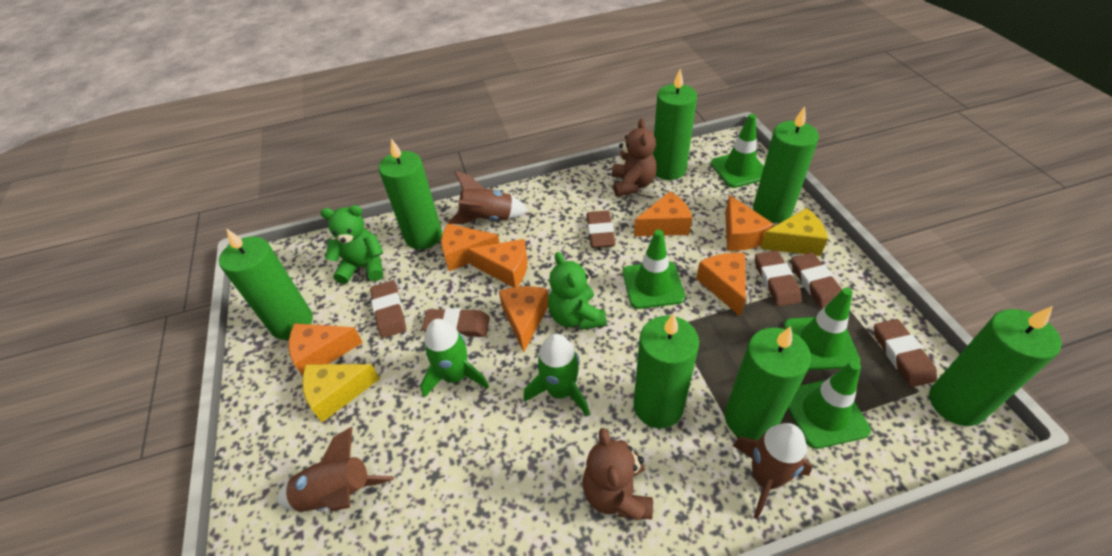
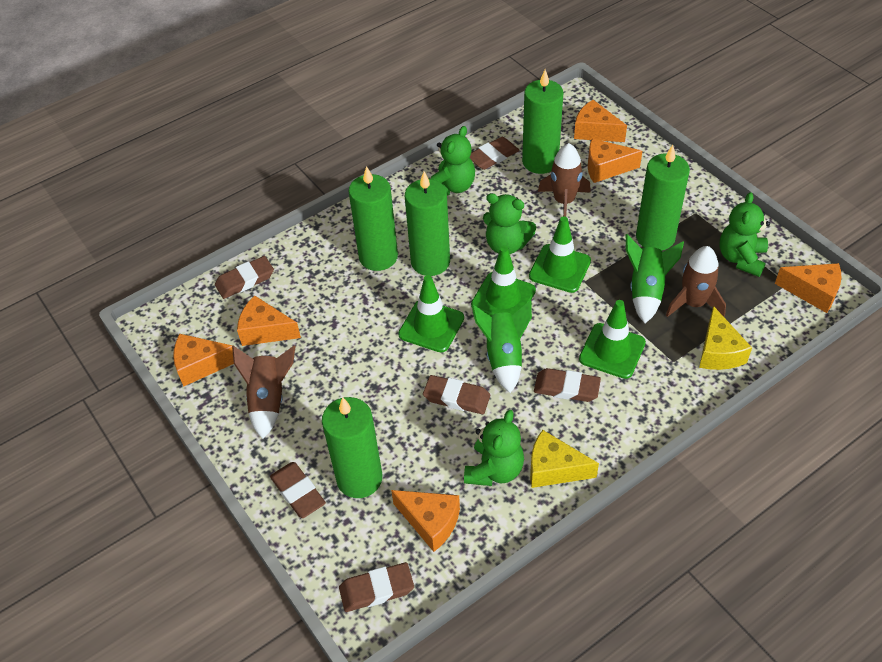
brown teddy bear: [583,428,653,520] [612,119,657,197] = 2 -> none = 0
green candle: [219,228,313,340] [379,139,442,250] [634,313,699,428] [652,69,697,180] [725,326,811,440] [753,106,819,223] [929,306,1062,426] = 7 -> [322,397,382,498] [349,166,398,271] [405,172,450,276] [522,69,563,174] [636,145,690,250] = 5
green teddy bear: [320,205,383,284] [548,252,607,330] = 2 -> [431,126,475,195] [464,410,524,486] [483,193,536,254] [720,192,770,277] = 4
orange cheese: [289,323,363,376] [441,223,500,271] [467,239,528,287] [499,286,548,352] [634,191,692,236] [696,253,746,317] [725,195,774,251] = 7 -> [173,334,234,387] [237,295,301,346] [391,490,460,552] [574,100,627,142] [588,139,642,183] [775,263,842,313] = 6

